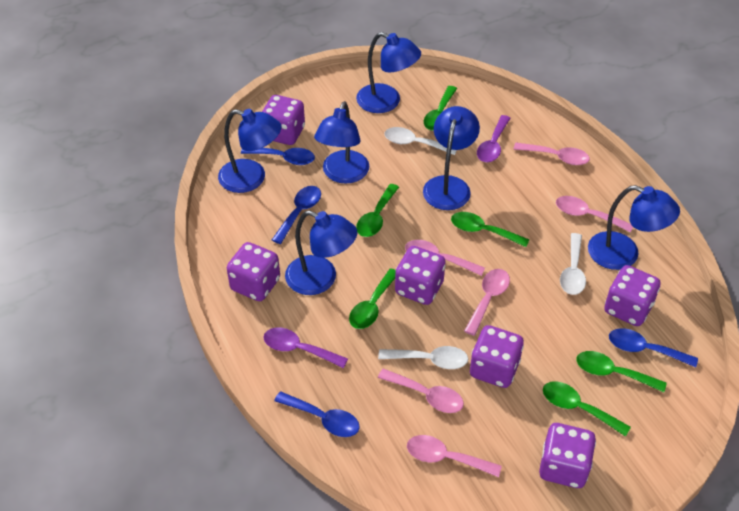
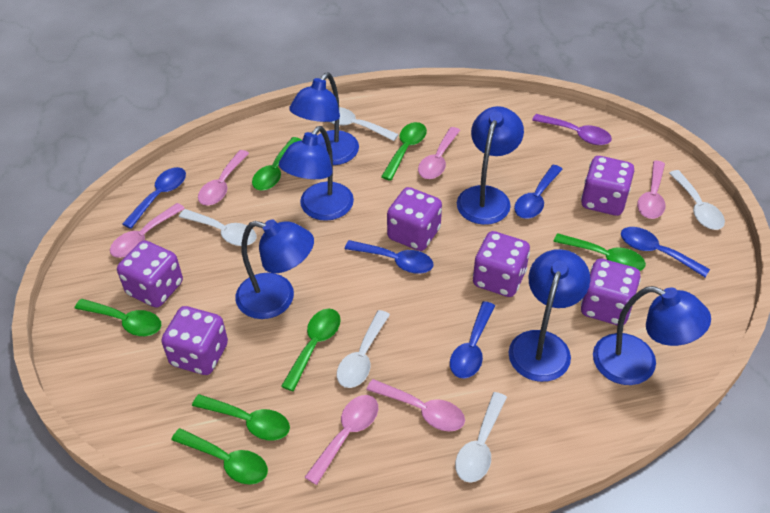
blue spoon: [241,148,315,165] [272,186,321,244] [274,391,360,437] [609,328,698,367] = 4 -> [122,167,186,229] [345,240,434,274] [450,301,495,379] [514,165,563,219] [621,227,710,277] = 5
green spoon: [349,268,396,329] [356,184,399,237] [424,86,457,131] [451,212,529,247] [543,381,631,437] [576,351,667,392] = 6 -> [74,299,161,336] [171,428,268,485] [192,394,290,441] [252,137,301,191] [281,309,341,391] [381,122,427,181] [553,233,646,271] = 7
purple spoon: [263,328,348,368] [477,115,511,162] = 2 -> [532,114,612,145] = 1
white spoon: [378,346,468,369] [384,127,457,155] [560,233,586,295] = 3 -> [179,209,256,246] [330,107,399,141] [337,310,390,388] [455,392,507,483] [669,170,725,230] = 5

